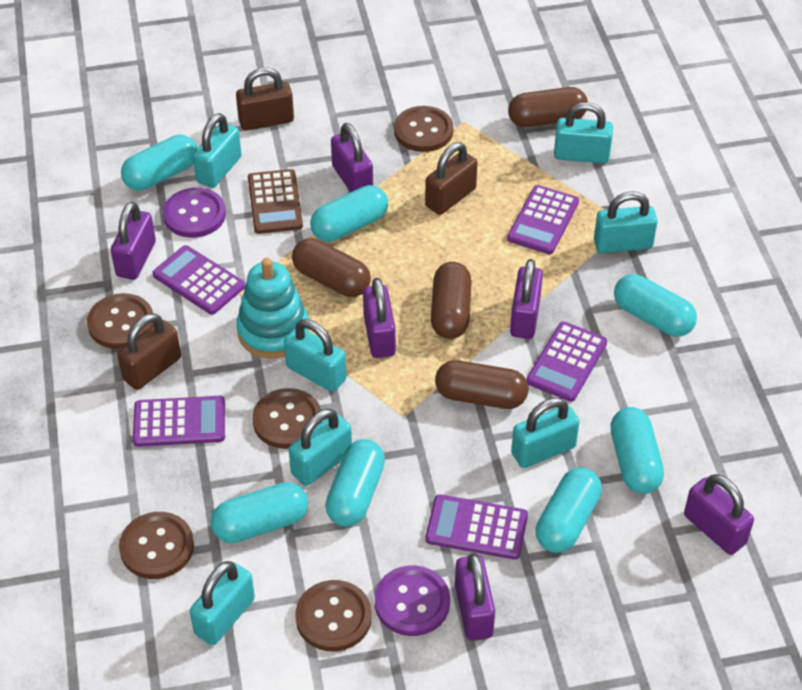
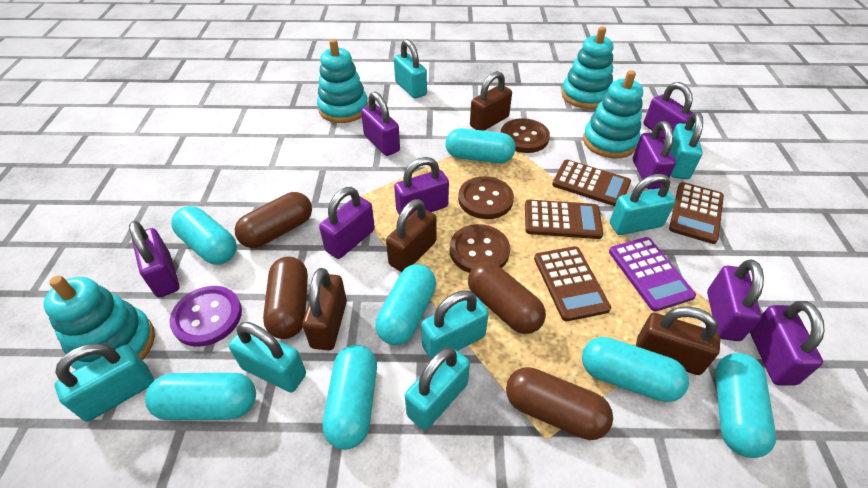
brown button: [87,293,154,349] [119,512,194,579] [252,388,322,449] [295,580,372,651] [394,106,454,152] = 5 -> [450,224,510,273] [458,176,514,219] [501,118,550,153] = 3
brown calculator: [248,169,303,234] = 1 -> [525,200,603,239] [534,246,611,321] [552,160,631,206] [669,182,724,244] = 4
brown padlock: [117,313,181,390] [236,68,294,130] [425,142,478,215] = 3 -> [302,268,347,350] [386,199,437,272] [470,71,512,131] [636,306,720,375] = 4
purple button: [163,188,226,238] [375,565,450,636] = 2 -> [169,286,242,347] = 1
purple calculator: [133,396,225,447] [152,245,245,315] [425,494,528,560] [507,185,579,254] [526,321,607,402] = 5 -> [609,237,696,312] = 1
purple padlock: [111,202,156,280] [331,123,373,192] [363,278,396,358] [455,553,495,640] [510,259,543,339] [684,474,754,555] = 6 -> [129,221,180,298] [319,187,375,259] [361,92,400,156] [394,157,449,216] [633,121,676,189] [644,82,693,140] [707,259,764,341] [750,301,825,386] = 8
turquoise stacking toy: [236,258,309,359] = 1 -> [43,276,155,370] [317,39,368,123] [561,27,614,109] [583,70,643,158] = 4

